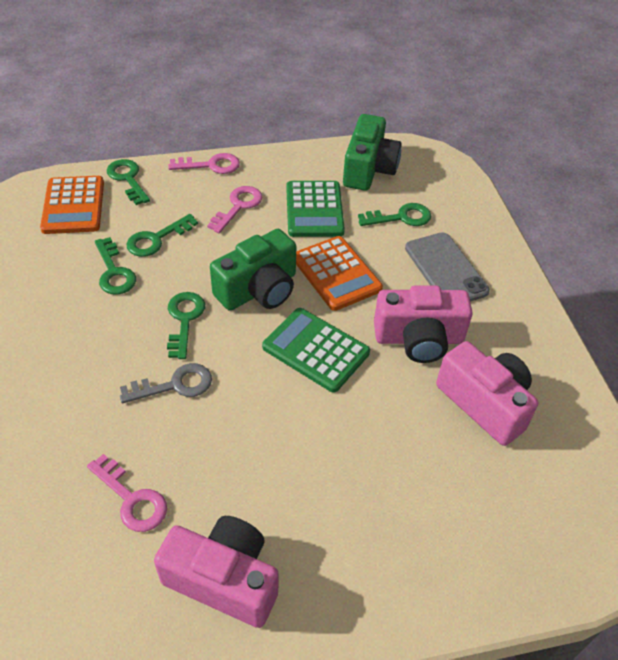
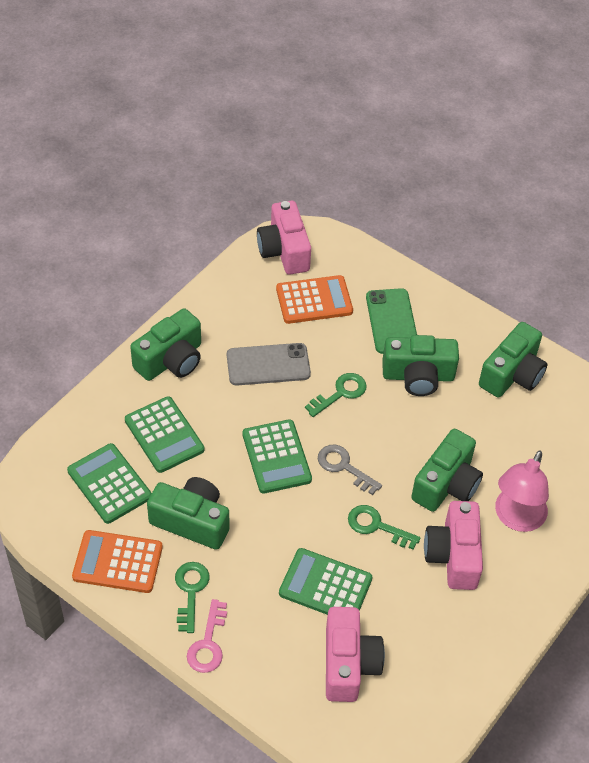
green calculator: [262,308,370,393] [286,181,345,237] = 2 -> [67,443,152,524] [125,396,204,473] [242,419,312,494] [279,548,372,615] = 4
green camera: [210,229,296,311] [343,114,402,191] = 2 -> [130,308,201,381] [147,477,229,550] [382,335,459,396] [411,429,483,512] [479,322,547,398] = 5
green key: [95,237,136,295] [107,159,150,205] [126,214,198,257] [167,292,205,359] [358,203,431,226] = 5 -> [175,562,209,633] [305,373,367,417] [348,505,421,550] = 3
green phone: none = 0 -> [366,288,417,354] = 1
pink key: [87,454,167,532] [168,153,240,174] [207,186,262,233] = 3 -> [187,599,227,673] = 1
pink lamp: none = 0 -> [495,450,549,532] = 1

